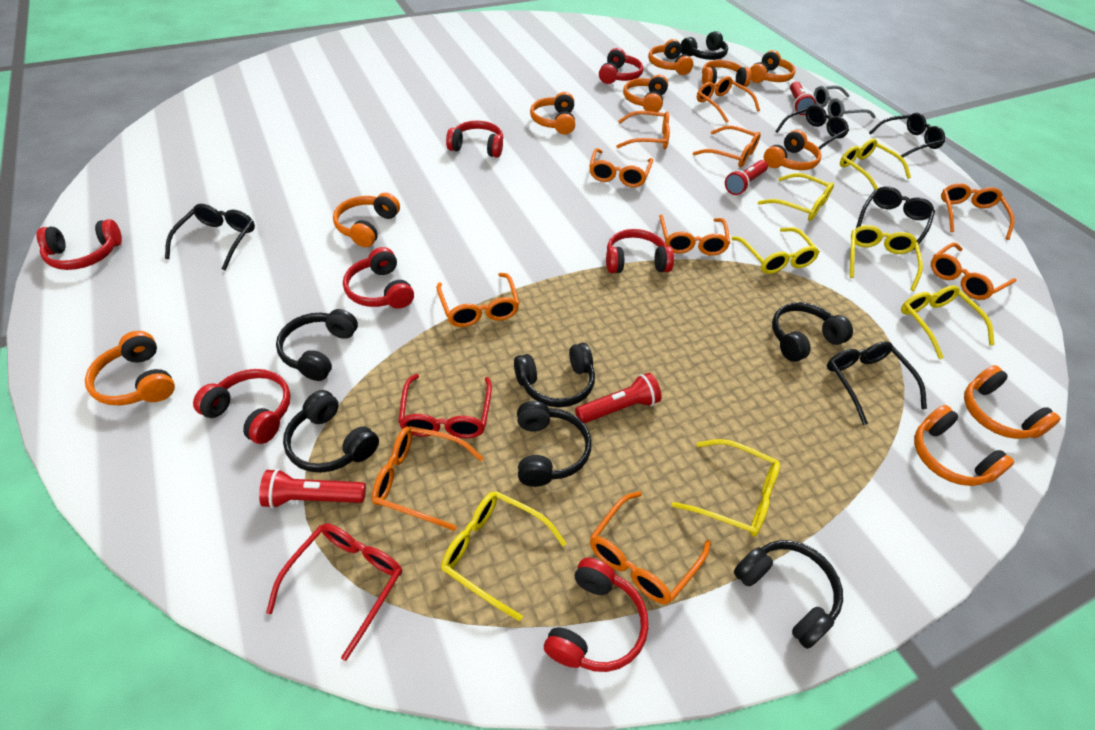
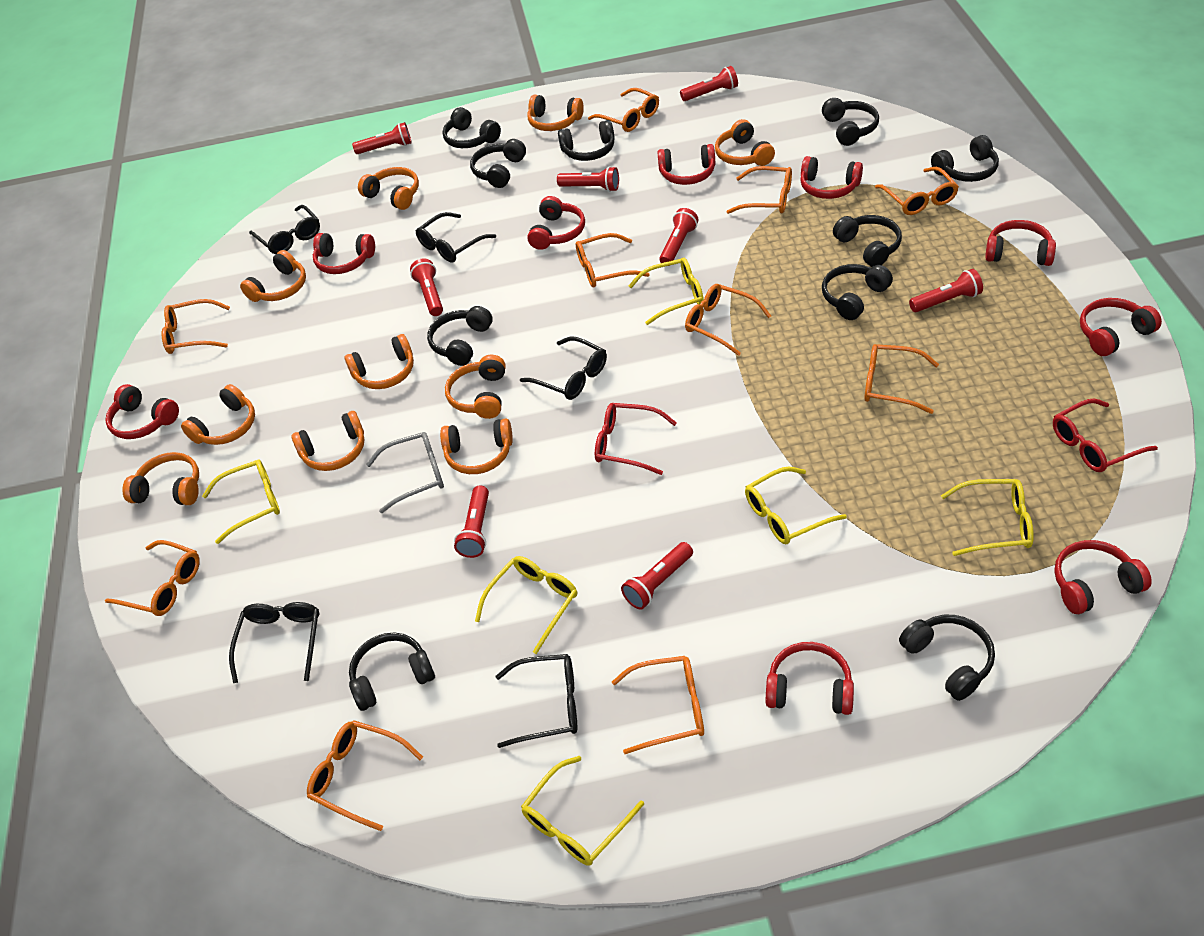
black headphones: [276,309,358,381] [283,390,379,473] [514,343,595,407] [517,401,592,487] [681,31,728,60] [734,540,843,649] [772,302,853,362] = 7 -> [349,633,435,711] [427,306,493,366] [443,107,501,148] [470,139,526,188] [558,120,615,161] [822,98,879,146] [822,264,893,320] [833,215,902,267] [899,615,995,701] [931,135,999,182] = 10
red flashlight: [259,469,366,509] [575,373,662,424] [725,160,768,195] [790,81,816,115] = 4 -> [352,122,412,154] [410,259,443,316] [454,486,489,558] [557,166,619,192] [621,542,693,610] [659,208,699,266] [680,66,738,101] [909,269,983,312] = 8
red headphones: [36,219,122,270] [193,369,291,444] [343,247,414,309] [446,121,503,158] [544,558,649,672] [599,48,643,84] [606,229,674,273] = 7 -> [105,384,179,439] [313,233,375,274] [527,196,585,250] [657,144,715,185] [766,642,854,715] [800,156,863,199] [985,220,1056,266] [1054,540,1152,614] [1080,298,1162,356] = 9
yellow glasses: [441,491,567,621] [672,439,780,537] [731,227,820,274] [758,173,834,221] [840,138,911,190] [850,225,923,291] [901,285,995,359] = 7 -> [202,459,280,544] [475,556,577,654] [521,756,644,866] [629,258,704,325] [745,467,847,544] [941,479,1034,556] = 6

